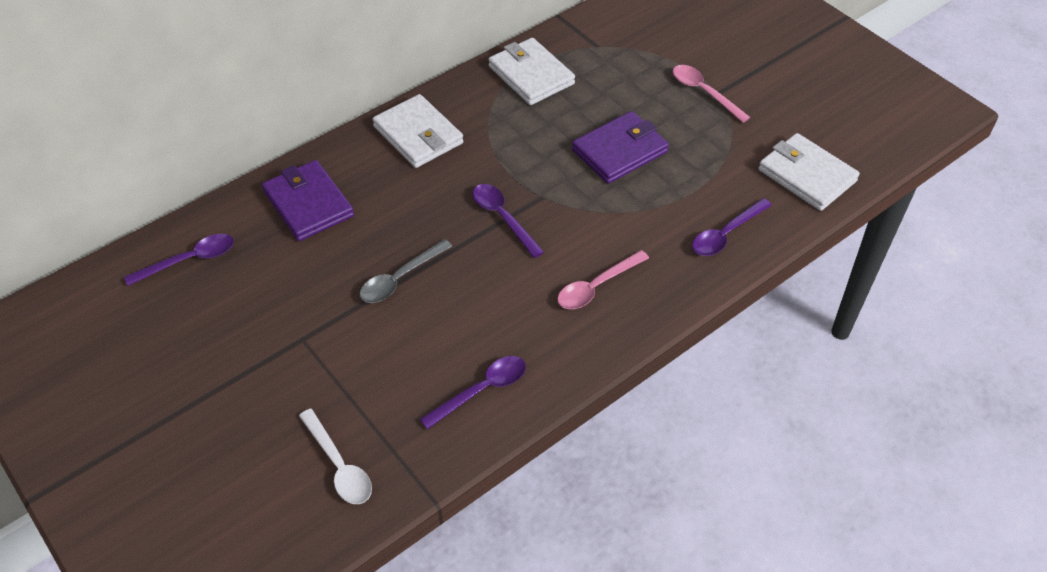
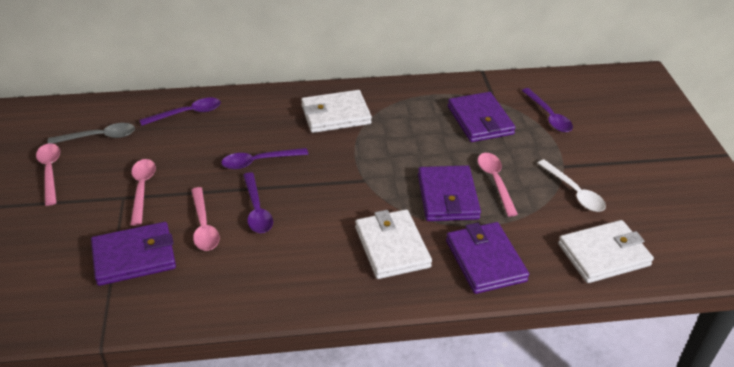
pink spoon: [557,250,649,309] [672,65,750,123] = 2 -> [36,143,60,206] [130,159,156,226] [191,187,220,251] [478,153,518,217] = 4
purple wallet: [262,160,354,241] [572,111,669,184] = 2 -> [91,222,176,286] [418,165,481,221] [446,222,529,294] [448,92,516,142] = 4

